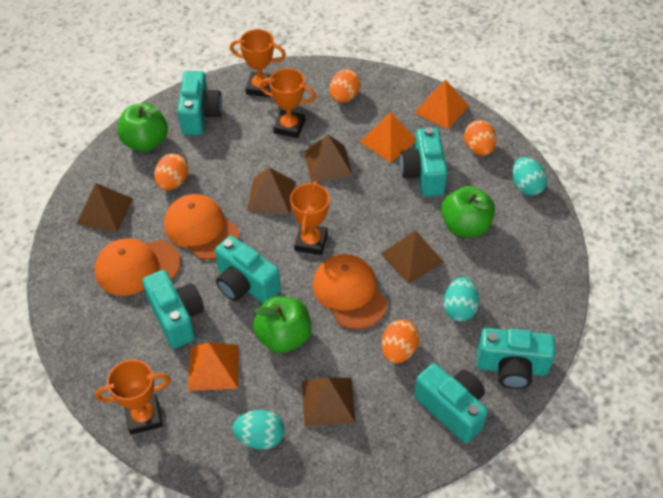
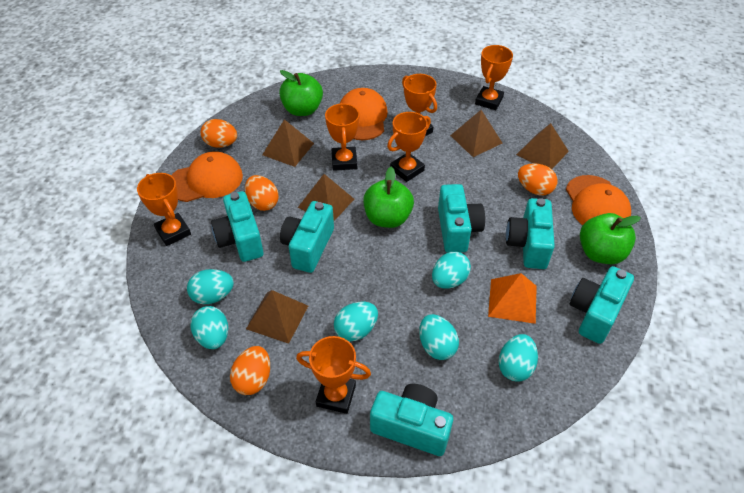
orange pyramid: [188,343,239,391] [360,112,416,163] [414,80,469,130] = 3 -> [488,273,537,324] = 1
orange trophy: [95,359,171,435] [230,29,286,97] [259,68,316,138] [290,181,330,255] = 4 -> [137,173,191,246] [296,336,371,414] [325,103,360,171] [387,112,431,182] [402,74,437,136] [475,45,513,110] = 6
turquoise egg: [232,410,284,450] [443,277,479,322] [512,157,547,196] = 3 -> [187,269,234,304] [191,306,228,349] [334,302,378,341] [419,314,459,360] [432,252,471,289] [498,334,538,382] = 6

